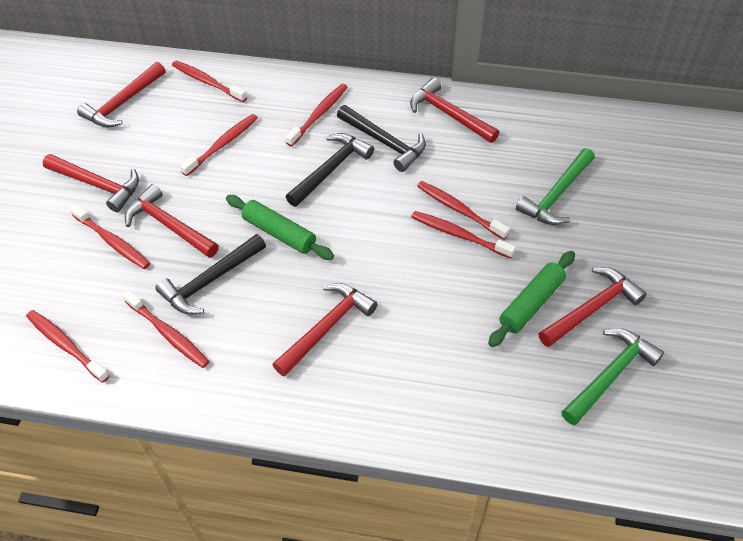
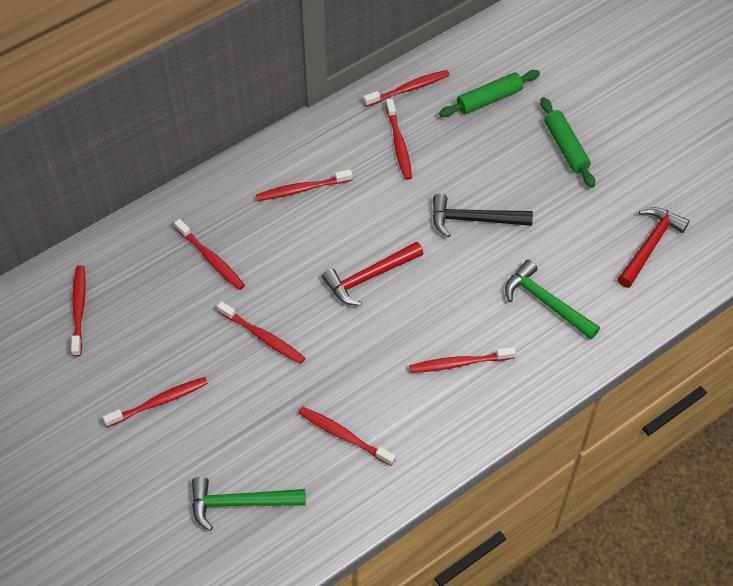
black hammer: [155,234,266,315] [286,133,374,207] [337,105,426,172] = 3 -> [433,193,533,238] = 1
red hammer: [43,154,139,213] [77,62,166,128] [125,184,219,258] [272,283,377,377] [410,78,499,143] [538,267,647,347] = 6 -> [322,241,424,306] [618,207,689,288] = 2
red toothbrush: [26,310,109,383] [70,204,150,269] [123,290,209,368] [172,61,247,102] [180,114,258,176] [285,84,348,147] [411,211,516,258] [417,181,510,240] = 8 -> [71,265,86,357] [103,377,208,427] [174,219,245,290] [217,301,305,364] [256,169,353,201] [298,406,395,466] [364,70,450,107] [386,99,412,180] [409,347,516,373] = 9

